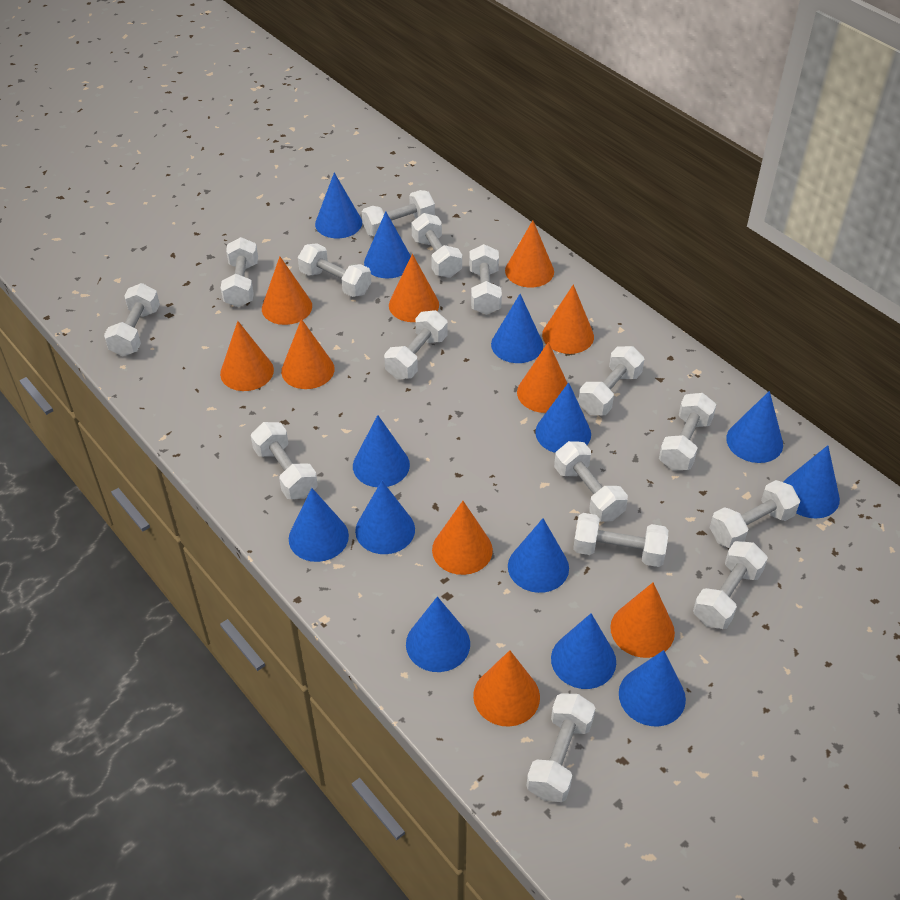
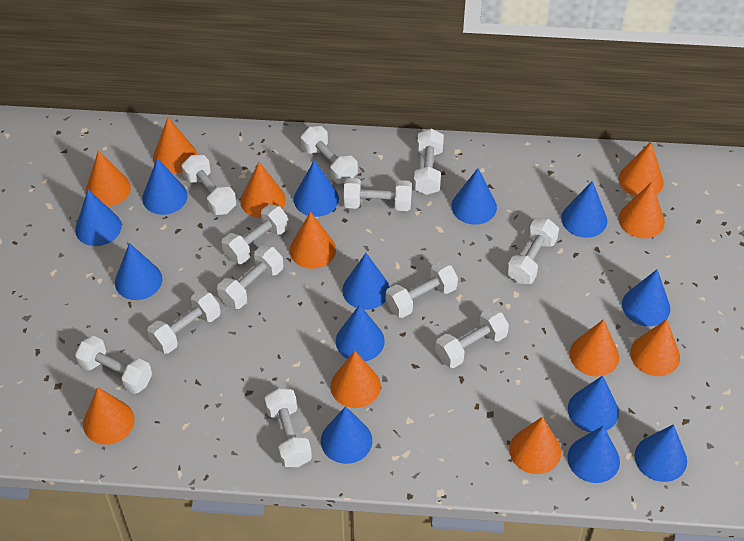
orange cone: [220,321,274,391] [262,257,312,325] [281,319,335,389] [389,254,439,322] [432,501,493,575] [473,650,540,727] [505,220,554,288] [517,342,568,413] [542,284,594,354] [610,582,675,658] = 10 -> [83,387,135,444] [86,150,131,207] [153,118,197,174] [240,162,286,218] [289,212,336,269] [331,351,381,408] [509,417,561,474] [570,319,619,377] [619,142,664,197] [619,182,665,238] [630,319,680,376] = 11
white dumbbell: [104,283,160,356] [221,237,258,307] [251,422,318,499] [298,243,371,297] [362,190,435,237] [384,310,448,379] [411,213,462,278] [469,244,502,315] [526,693,595,802] [554,441,628,522] [573,513,668,567] [578,346,644,415] [659,393,716,471] [693,541,768,629] [710,480,800,548] = 15 -> [75,336,152,394] [147,290,220,354] [182,155,236,215] [217,245,283,309] [221,204,289,264] [265,388,312,467] [301,126,358,184] [343,178,412,211] [386,261,458,318] [414,129,444,195] [435,308,509,368] [507,218,559,284] = 12

